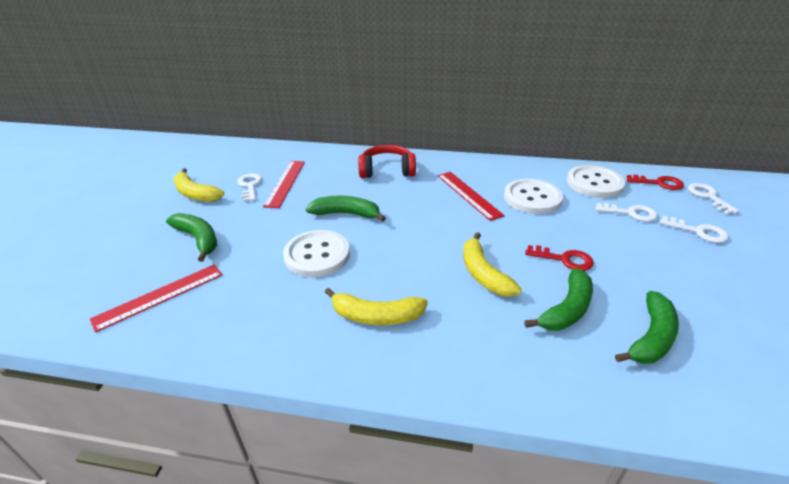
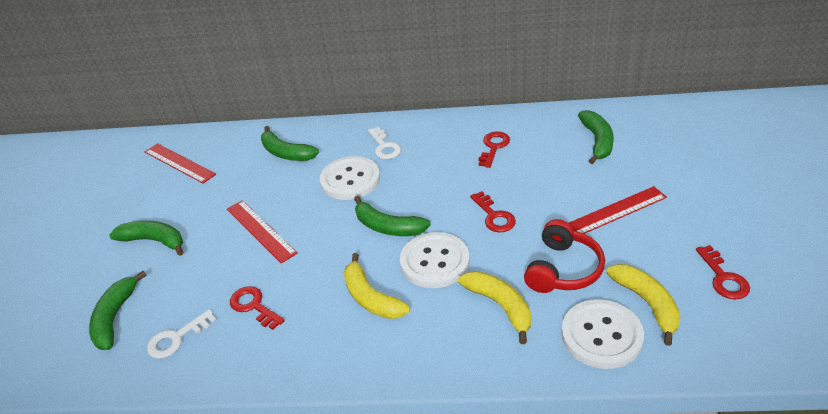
green banana: [166,213,217,262] [306,196,386,222] [524,268,593,331] [615,291,679,364] = 4 -> [89,271,147,350] [109,221,183,256] [261,126,319,161] [354,196,431,236] [578,110,614,164] = 5
red key: [525,245,594,271] [627,175,684,190] = 2 -> [230,286,285,330] [470,191,516,232] [478,132,510,168] [696,245,750,300] = 4
white key: [237,173,262,202] [596,203,658,222] [660,216,729,243] [688,183,740,214] = 4 -> [147,309,216,359] [368,127,401,159] = 2

